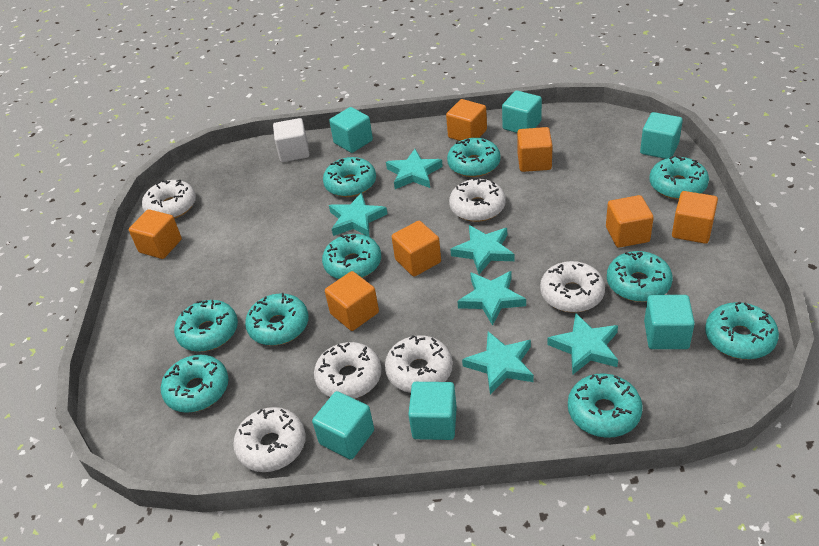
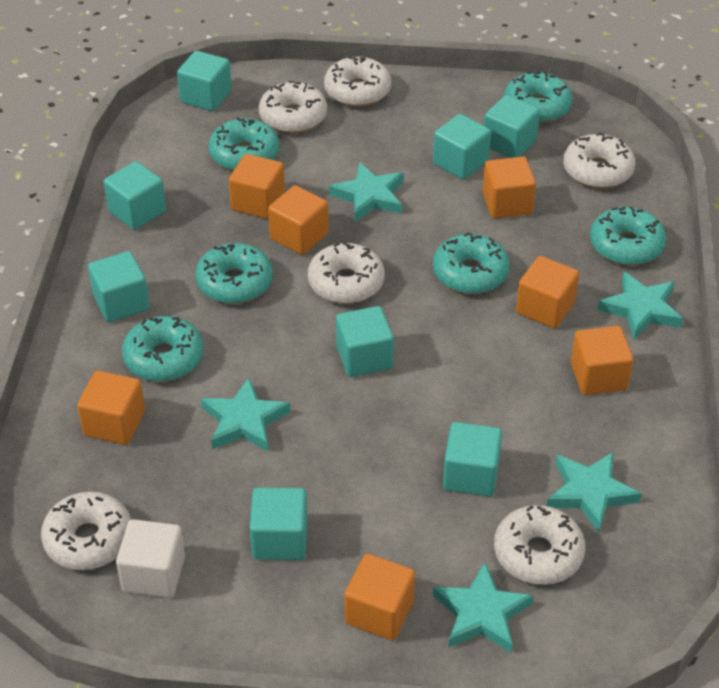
turquoise cube: [312,391,374,460] [329,107,373,153] [408,382,457,440] [502,91,542,133] [640,112,683,159] [644,295,695,349] = 6 -> [88,251,150,322] [104,161,166,230] [177,51,232,111] [250,487,308,560] [336,306,394,377] [433,114,491,180] [443,422,502,496] [484,95,540,158] = 8
turquoise donut: [161,355,229,413] [174,300,238,352] [245,293,309,346] [322,234,381,279] [323,157,376,197] [447,138,501,177] [568,373,643,438] [607,251,673,302] [649,156,709,200] [705,302,779,360] = 10 -> [122,316,204,382] [195,243,273,304] [209,117,279,171] [433,232,510,294] [504,71,572,123] [590,206,666,265] = 6
turquoise star: [329,193,387,237] [386,149,443,189] [450,225,515,274] [457,271,526,326] [462,331,534,395] [547,313,618,375] = 6 -> [201,378,291,452] [329,162,404,222] [433,562,533,653] [547,452,641,532] [598,272,683,339] = 5

